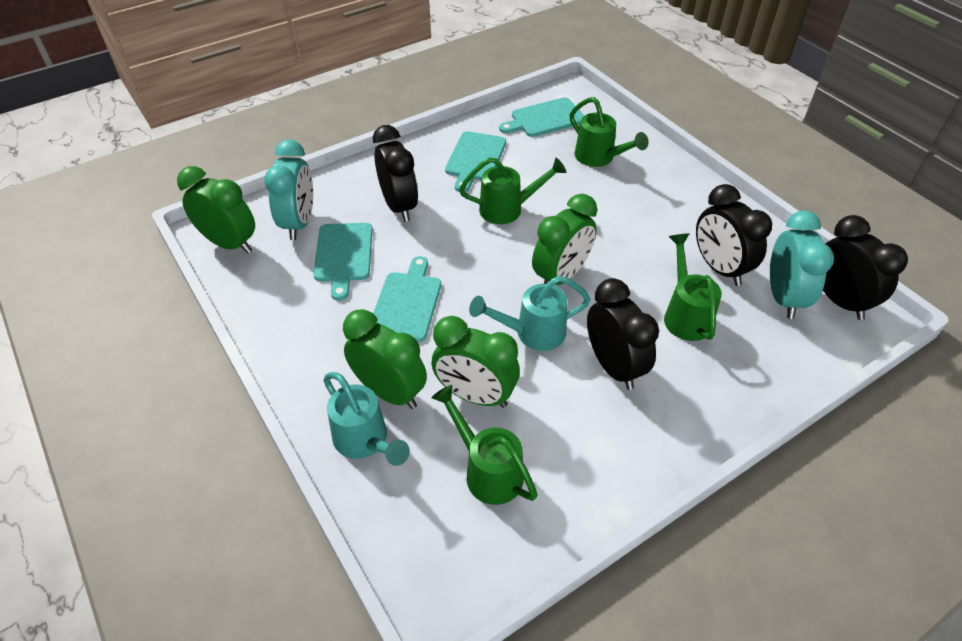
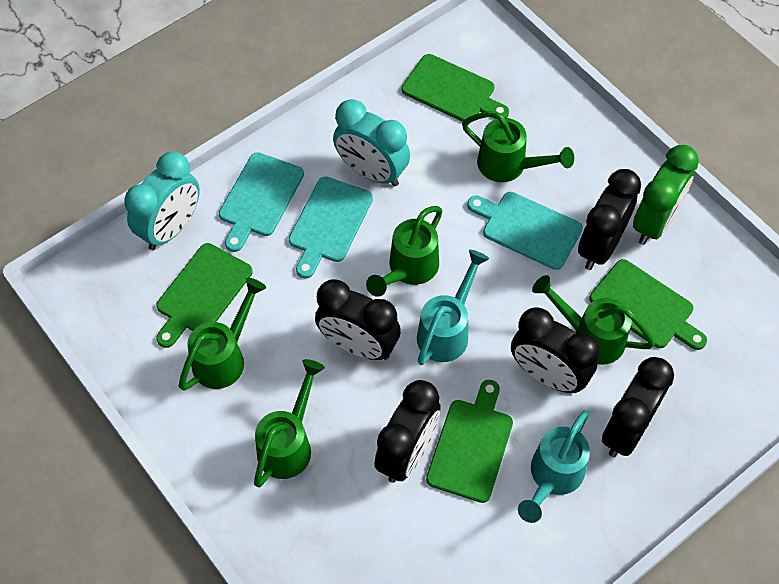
black clock: [373,125,418,222] [587,278,659,390] [696,184,772,286] [823,215,908,320] = 4 -> [315,279,401,360] [374,380,440,483] [511,307,600,393] [578,169,641,270] [602,357,674,457] = 5
green clock: [177,166,255,254] [343,309,427,409] [432,316,520,408] [532,194,597,285] = 4 -> [633,145,699,245] = 1
green cutting board: none = 0 -> [156,243,253,348] [401,54,509,122] [426,380,513,503] [589,259,707,350] = 4
green watering can: [432,385,538,505] [459,157,567,224] [570,97,649,167] [664,233,722,341] = 4 -> [179,278,266,391] [254,359,325,488] [366,206,443,297] [462,111,574,182] [532,275,655,365] = 5
turquoise cutting board: [314,223,373,301] [373,256,441,342] [445,131,506,192] [499,97,584,137] = 4 -> [219,152,304,252] [289,177,373,279] [467,192,583,270] = 3

